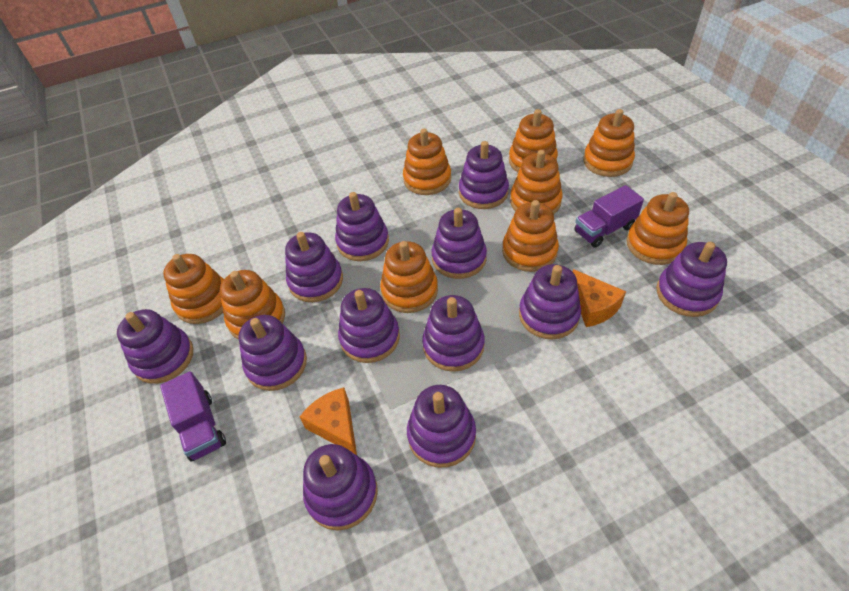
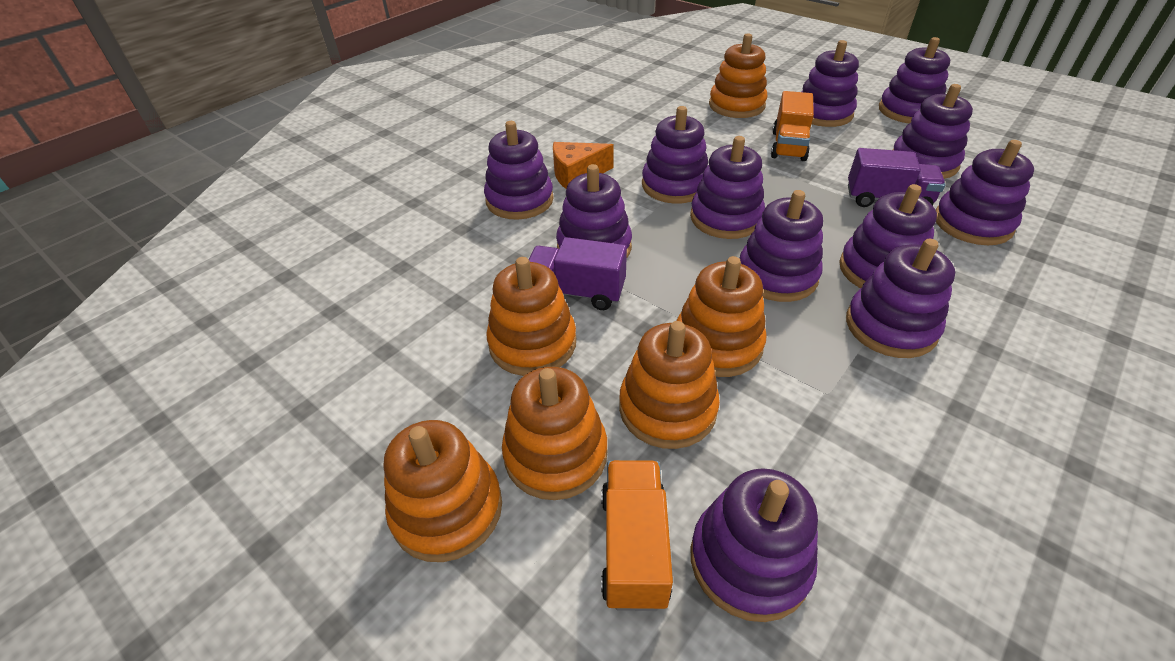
orange cheese: [300,387,357,455] [573,269,626,327] = 2 -> [553,142,614,189] = 1
orange stacking toy: [163,254,224,324] [220,270,285,340] [380,241,438,313] [403,128,451,195] [502,200,559,272] [509,109,558,172] [510,150,562,214] [583,109,635,177] [627,192,689,265] = 9 -> [384,420,502,562] [486,257,576,376] [502,367,607,500] [619,321,720,449] [676,256,767,377] [709,33,767,118] = 6
orange truck: none = 0 -> [601,460,673,611] [771,91,814,161] = 2

